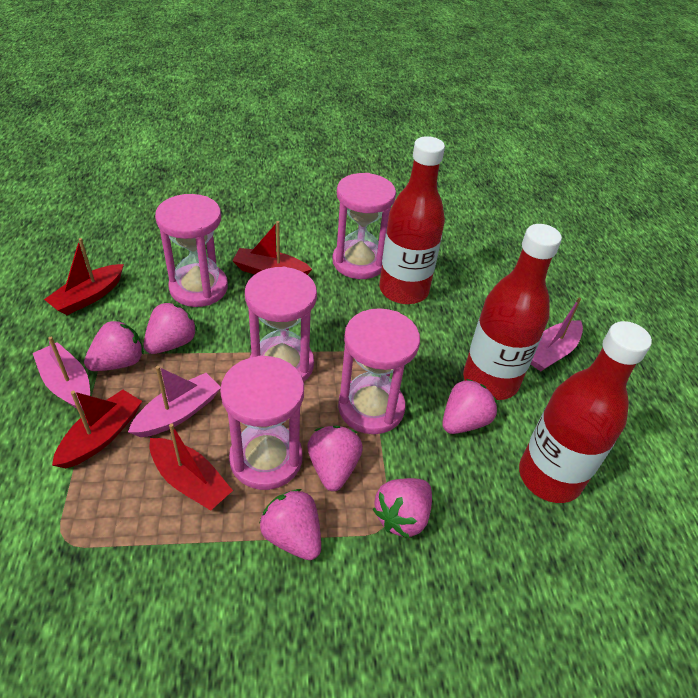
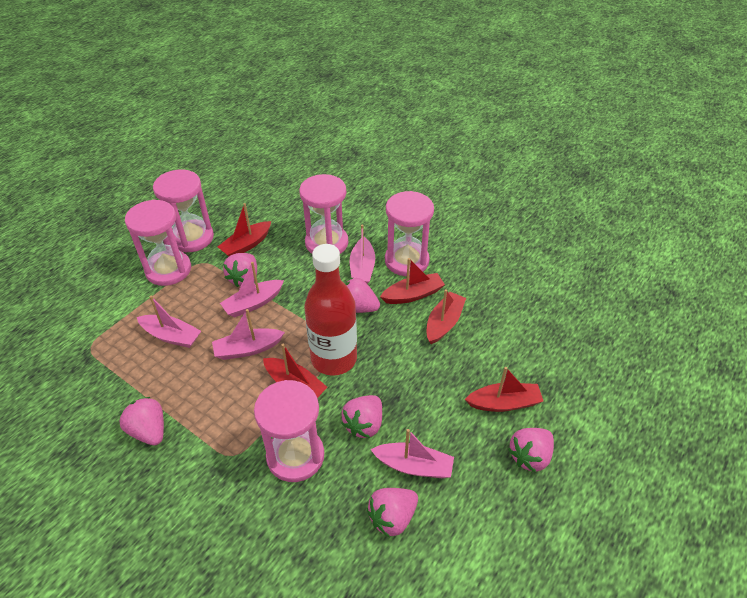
pink boat: [33,337,90,410] [128,366,221,437] [530,297,583,371] = 3 -> [137,296,201,348] [212,309,285,360] [220,262,284,317] [350,225,375,284] [370,429,454,478] = 5
red boat: [44,238,124,315] [52,389,142,468] [150,423,233,511] [232,221,312,275] = 4 -> [218,203,271,256] [263,344,327,398] [380,258,445,304] [426,289,466,344] [465,367,543,412] = 5
red bottle: [379,136,445,304] [463,224,562,400] [519,321,652,503] = 3 -> [305,244,357,376] = 1

